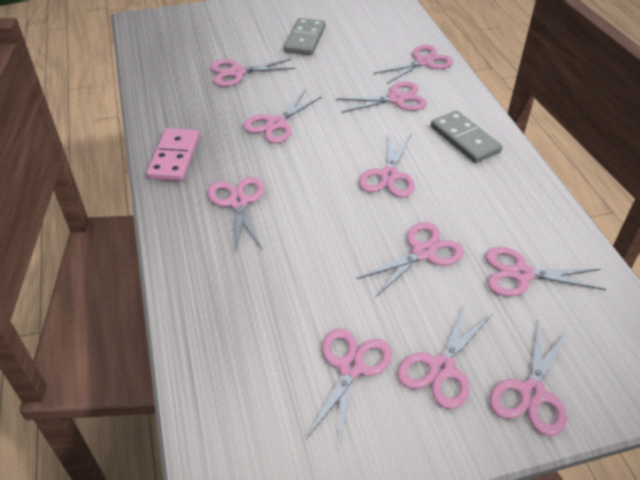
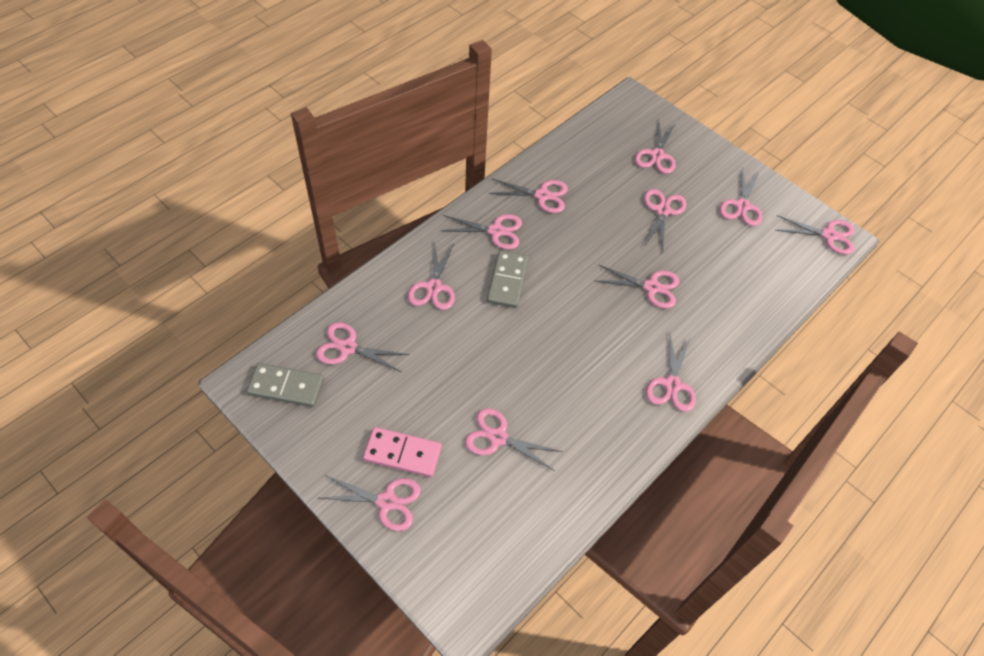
pink scissors: [208,177,264,254] [210,59,295,86] [244,91,322,143] [306,328,392,447] [336,81,427,113] [357,222,464,298] [359,135,415,198] [374,45,453,84] [397,304,493,409] [485,247,606,297] [490,323,568,436] = 11 -> [316,322,409,372] [319,475,421,531] [408,244,455,310] [441,214,522,250] [465,408,563,471] [489,179,568,213] [596,265,679,309] [635,121,676,174] [644,189,687,249] [646,334,696,412] [719,168,762,226] [775,215,854,254] = 12

